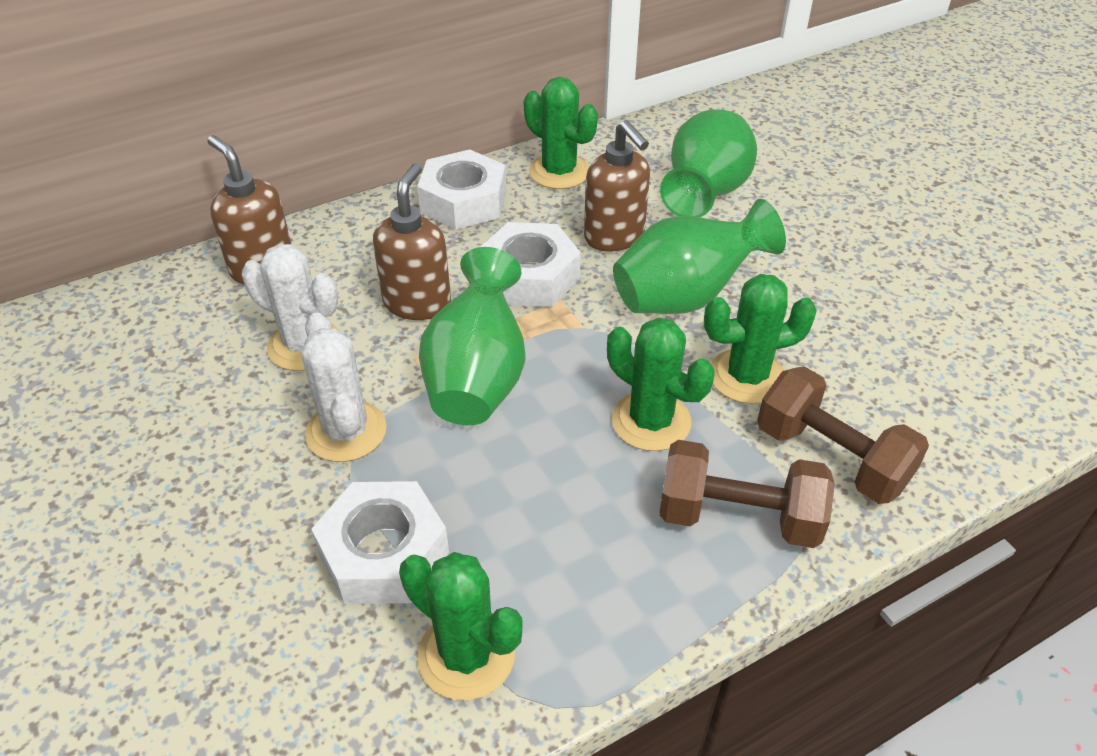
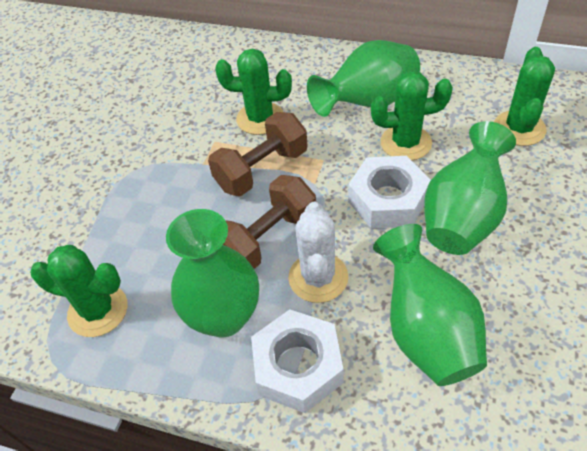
brown soap dispenser: [207,135,291,284] [373,164,451,320] [584,120,650,252] = 3 -> none = 0
green vase: [419,247,526,425] [613,199,786,314] [660,109,757,217] = 3 -> [166,209,259,337] [307,40,420,117] [373,224,487,386] [424,121,516,255] = 4
white cactus: [242,244,339,371] [302,313,387,462] = 2 -> [288,202,348,303] = 1
white nut: [311,481,449,604] [417,149,506,230] [481,222,581,307] = 3 -> [251,309,343,413] [348,156,431,228] = 2

